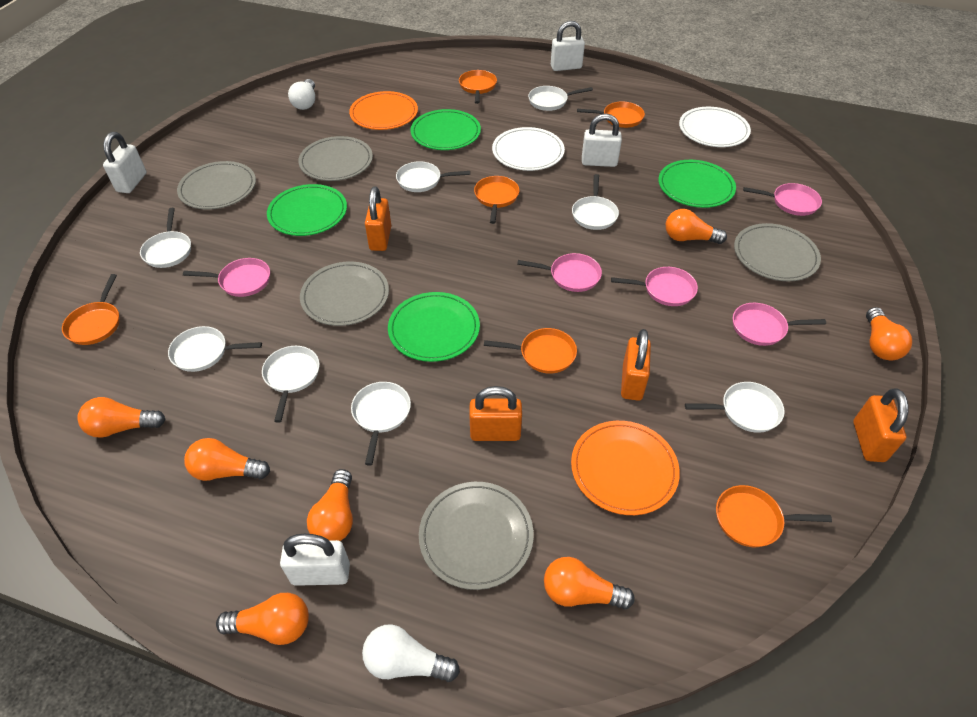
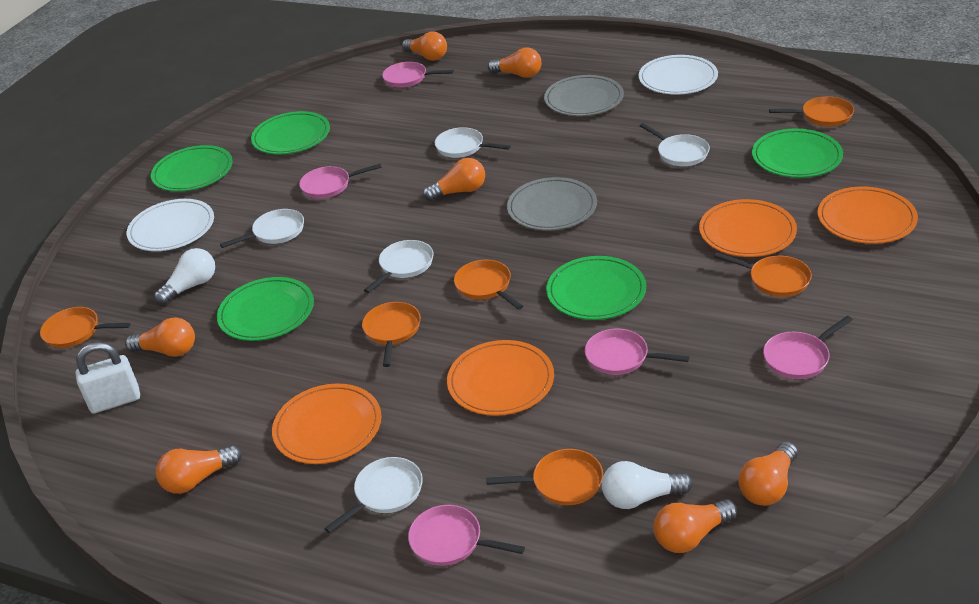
green plate: [267,184,347,236] [388,292,480,362] [411,109,481,150] [658,160,736,208] = 4 -> [151,145,233,192] [217,277,314,341] [251,111,330,154] [546,256,646,320] [752,129,843,178] = 5
grey plate: [177,161,256,209] [298,136,373,181] [300,262,389,326] [419,482,534,590] [734,223,821,281] = 5 -> [507,177,597,231] [544,75,624,116] = 2
orange padlock: [365,187,391,251] [469,386,522,441] [621,329,651,401] [853,389,908,462] = 4 -> none = 0
orange plate: [349,91,418,130] [571,421,680,515] = 2 -> [272,384,381,464] [447,340,554,416] [699,199,797,257] [818,187,918,244] = 4
white padlock: [103,132,147,193] [280,534,350,586] [551,21,585,71] [582,114,622,167] = 4 -> [76,342,140,413] = 1
white pan: [140,208,191,268] [168,326,262,372] [262,346,320,423] [351,382,411,466] [396,161,470,192] [528,86,593,111] [572,174,619,230] [685,382,785,433] = 8 -> [220,209,304,248] [324,457,423,533] [364,240,433,293] [435,127,511,158] [639,123,710,166] = 5

